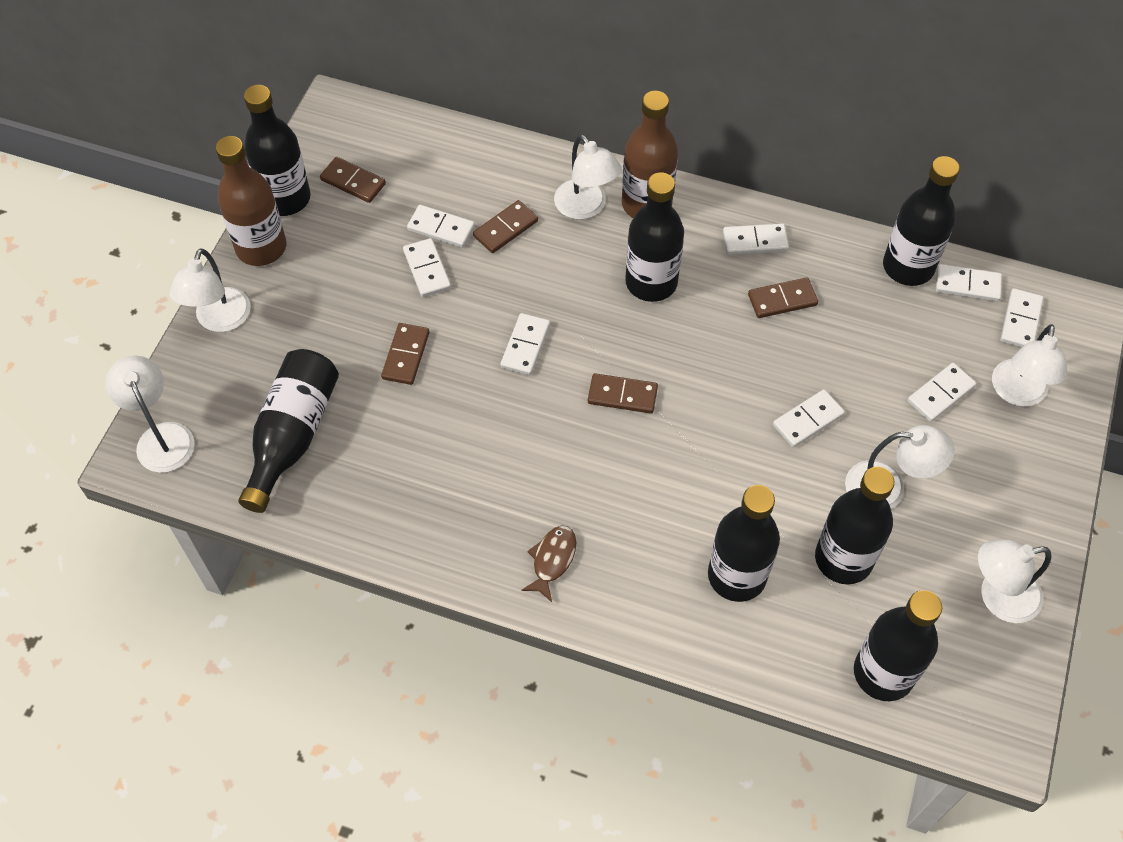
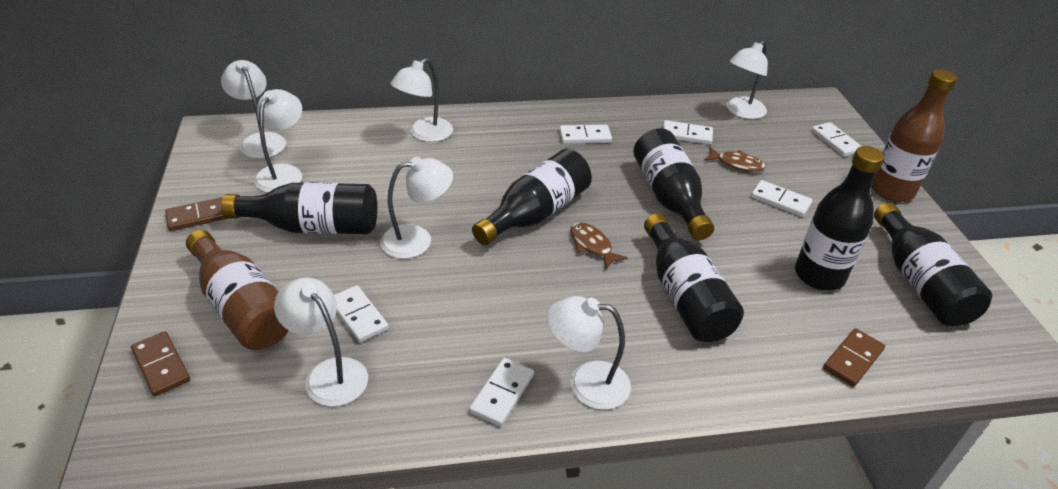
black bottle: [238,349,339,513] [244,85,311,216] [625,172,684,302] [708,485,780,602] [815,467,895,584] [854,590,942,701] [883,156,960,286] = 7 -> [221,182,377,234] [472,149,592,245] [633,128,714,240] [644,213,744,342] [795,146,885,291] [874,203,992,326] = 6
brown domino: [320,157,386,203] [381,323,430,385] [473,200,538,253] [588,373,658,414] [748,277,818,318] = 5 -> [131,331,190,396] [165,197,229,231] [823,328,885,387] = 3
brown fish: [521,526,576,602] = 1 -> [570,222,628,269] [704,147,766,172] = 2
white domino: [403,238,451,297] [407,205,475,248] [500,313,550,375] [723,223,789,255] [773,389,845,448] [907,363,977,422] [936,264,1002,302] [1000,288,1043,347] = 8 -> [334,285,389,343] [469,358,534,426] [559,125,612,144] [663,120,713,145] [751,180,812,217] [811,122,861,157] = 6
white lamp: [105,355,194,473] [169,248,251,332] [554,134,622,220] [845,425,955,509] [978,539,1051,623] [992,324,1067,407] = 6 -> [221,60,286,159] [254,89,302,193] [274,278,368,407] [380,157,453,259] [391,58,453,142] [547,296,631,410] [727,40,768,119] = 7

